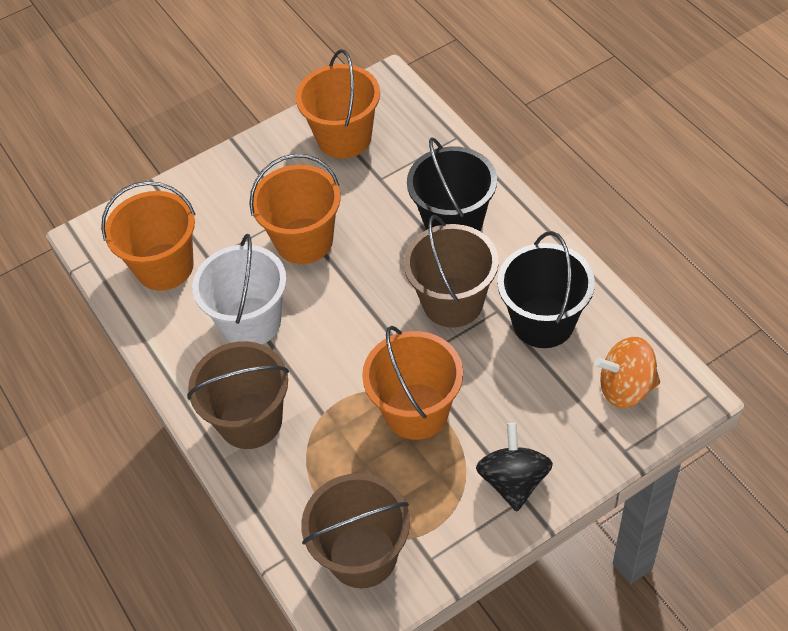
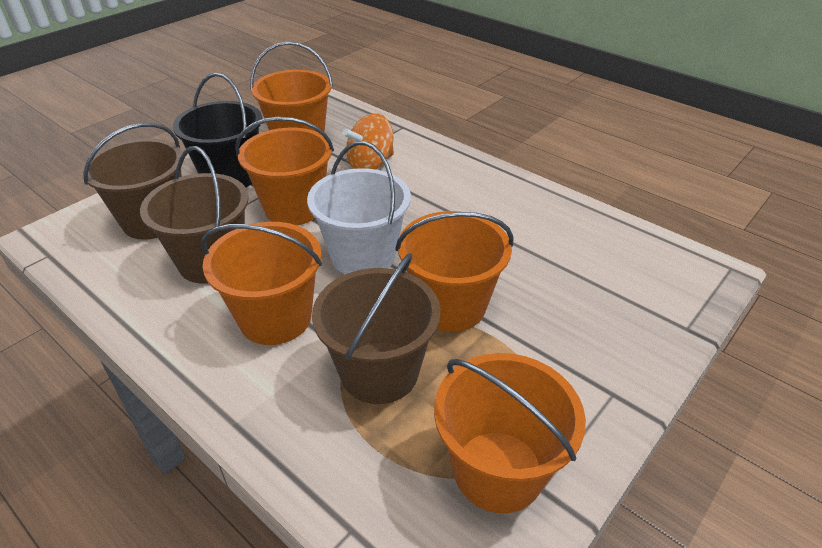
black bucket: [407,137,497,232] [497,231,595,348] = 2 -> [173,73,262,187] = 1
black spinning top: [476,423,553,511] = 1 -> none = 0
orange bucket: [101,181,196,291] [249,154,341,264] [296,49,380,159] [362,326,463,440] = 4 -> [201,222,322,345] [235,117,334,225] [250,41,333,132] [395,211,514,332] [434,353,586,513] = 5

